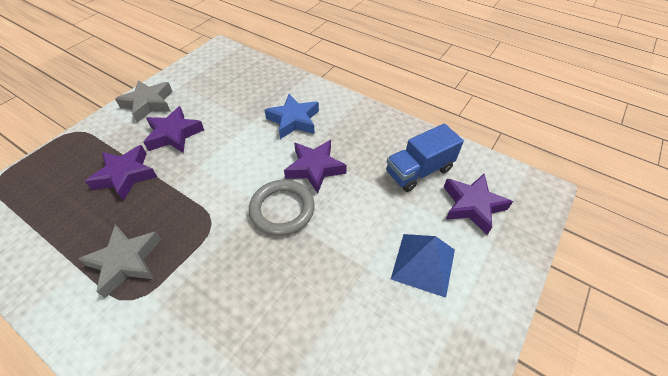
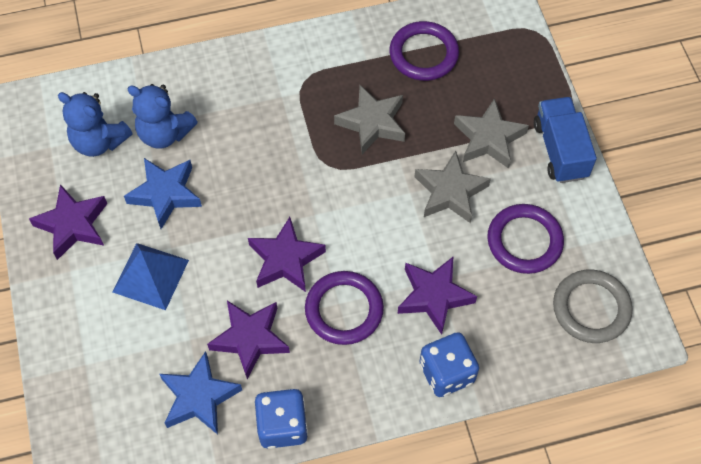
blue dice: none = 0 -> [255,389,308,449] [419,332,479,397] = 2
blue star: [264,94,319,139] = 1 -> [124,158,202,229] [159,351,242,435] = 2
blue teddy bear: none = 0 -> [58,92,133,157] [127,84,198,149] = 2
grey star: [79,224,161,298] [115,80,172,123] = 2 -> [334,85,405,154] [415,151,491,223] [454,98,529,169] = 3
purple ring: none = 0 -> [305,271,384,345] [390,21,459,81] [487,204,564,274] = 3

